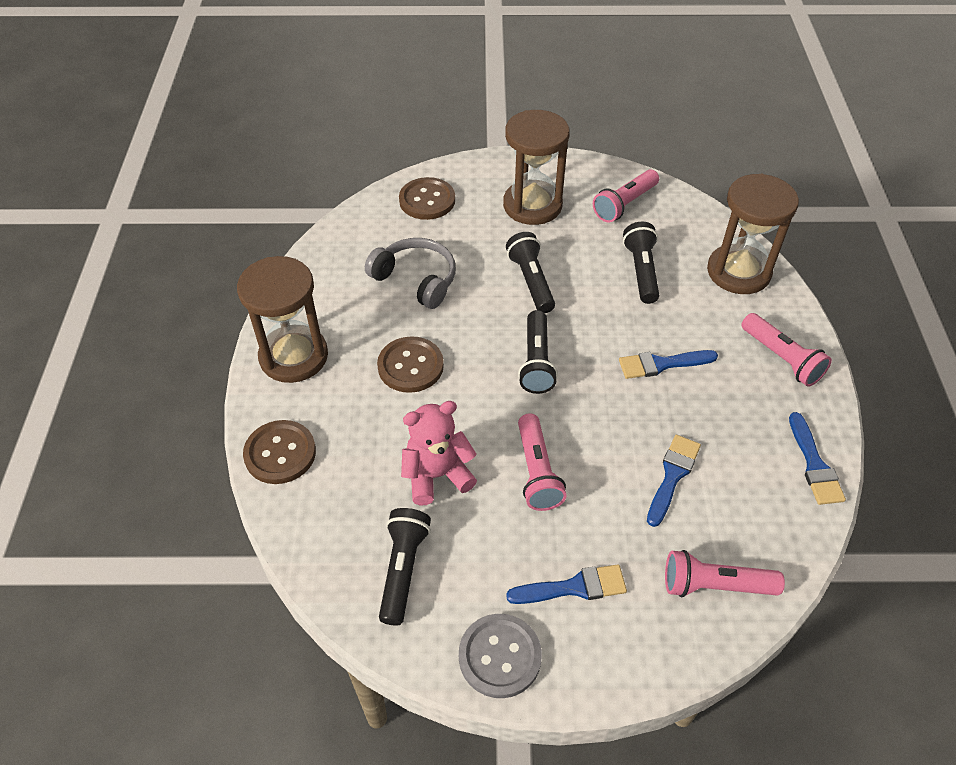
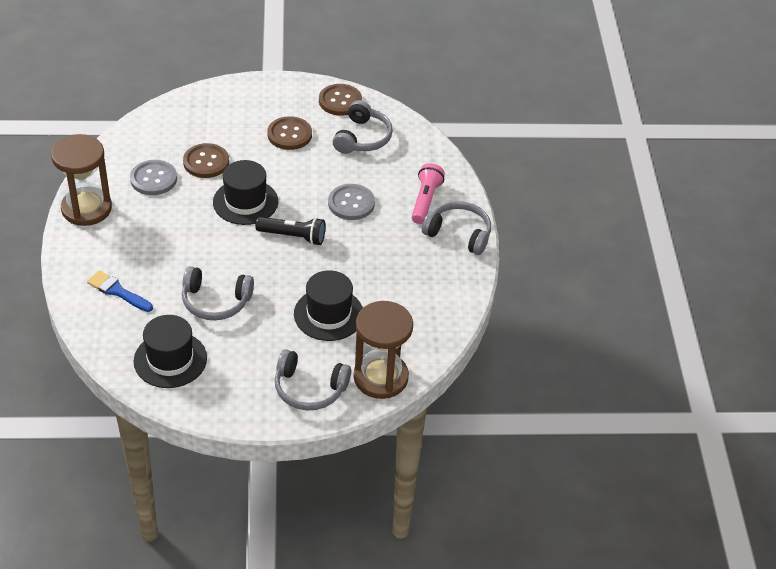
black flashlight: [379,508,431,626] [506,232,555,313] [518,310,558,394] [623,222,659,304] = 4 -> [255,217,325,245] = 1
black hat: none = 0 -> [134,315,207,388] [213,160,278,225] [294,270,363,341] = 3
blue brush: [506,564,627,604] [619,350,718,379] [647,435,701,527] [789,412,846,505] = 4 -> [87,270,153,312] = 1
brown hourglass: [237,256,328,383] [503,110,570,225] [707,174,799,294] = 3 -> [51,134,112,226] [354,301,413,399] = 2
grey button: [459,614,542,698] = 1 -> [130,160,177,195] [328,184,375,220] = 2
grey headphones: [365,238,456,309] = 1 -> [182,266,254,320] [275,349,351,410] [333,100,393,154] [422,201,491,255] = 4
pink flashlight: [518,413,567,511] [593,169,659,223] [665,550,785,597] [741,313,832,387] = 4 -> [412,163,445,224] = 1
pink teddy bear: [401,401,477,506] = 1 -> none = 0

